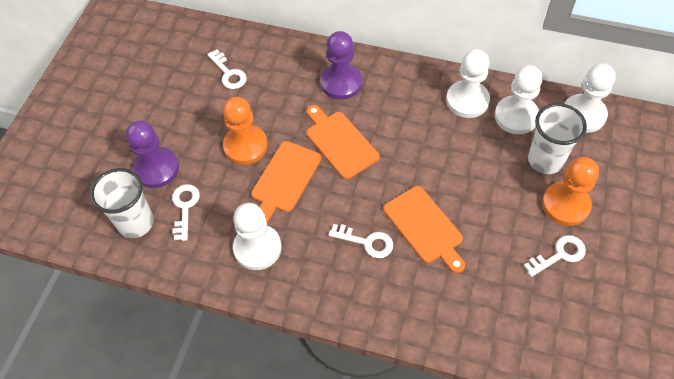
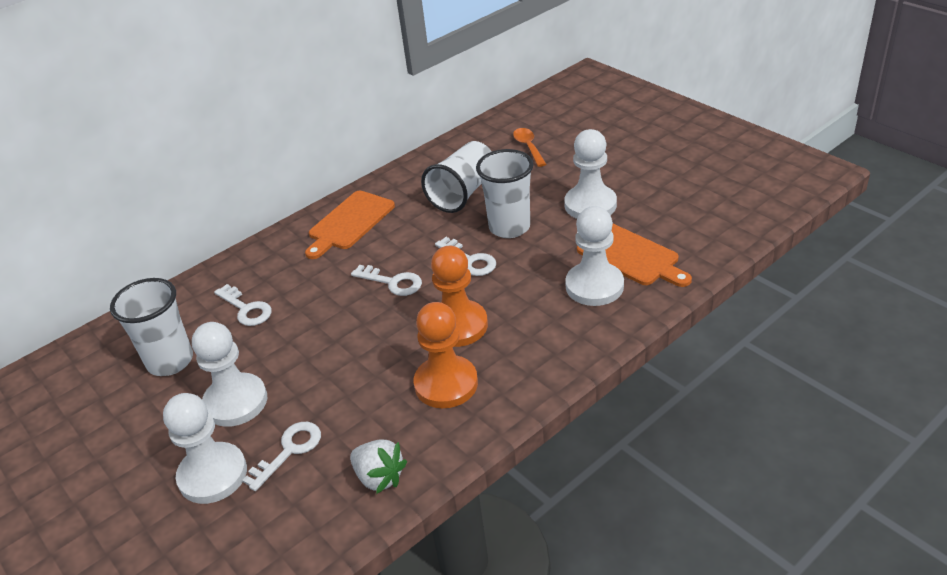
orange cutting board: [251,141,321,223] [307,105,379,179] [383,186,465,273] = 3 -> [305,191,395,259] [577,224,692,287] = 2
orange spoon: none = 0 -> [513,128,546,167] = 1
purple pawn: [126,121,179,188] [320,31,362,100] = 2 -> none = 0
white cup: [90,168,154,238] [528,103,587,174] = 2 -> [110,278,193,376] [421,141,492,213] [476,149,534,238] = 3
white strawberry: none = 0 -> [350,440,407,494] = 1

